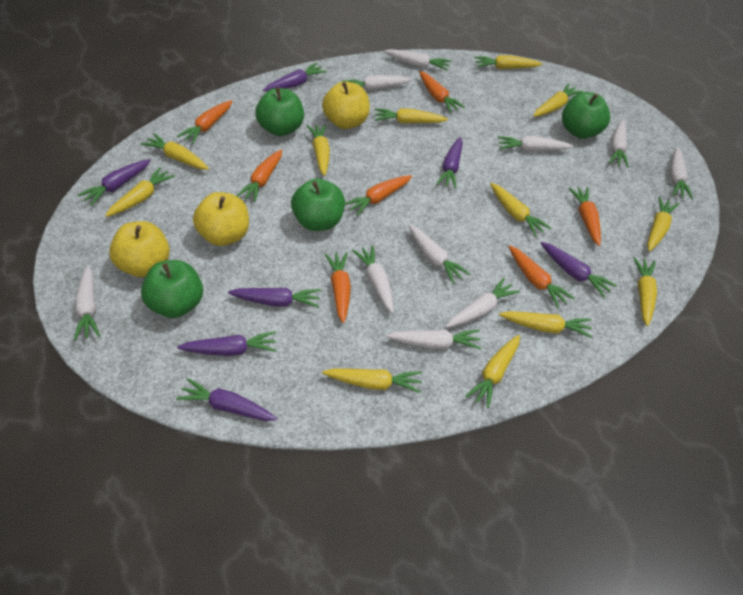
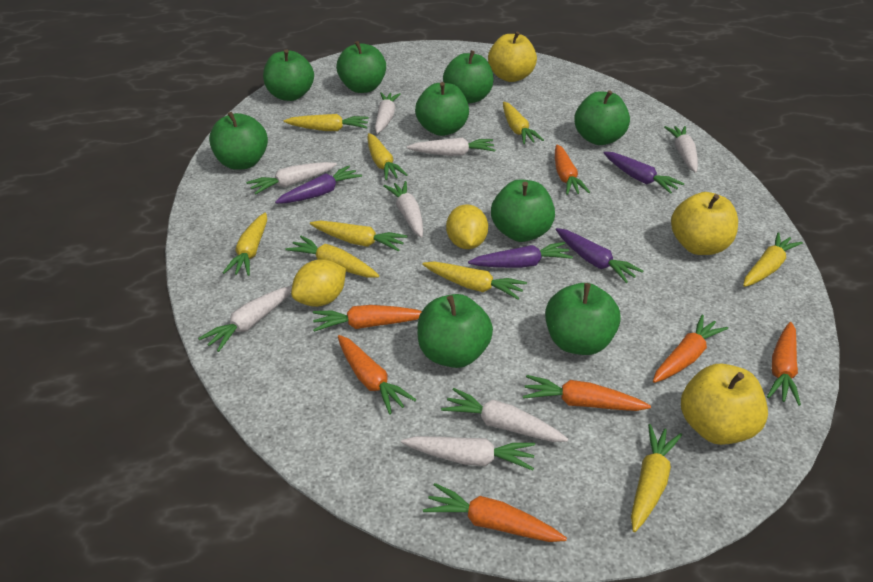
green apple: [141,260,203,318] [255,87,304,136] [291,179,345,231] [562,92,610,139] = 4 -> [209,112,268,170] [263,49,314,101] [336,41,386,93] [415,82,469,136] [417,294,493,368] [443,50,494,104] [491,179,555,242] [545,283,621,355] [574,90,630,145] = 9
purple carrot: [78,159,151,206] [176,378,277,421] [177,331,277,356] [228,288,321,308] [263,63,327,92] [436,137,463,189] [541,242,617,297] = 7 -> [275,166,362,203] [468,242,573,268] [556,228,644,283] [604,152,684,194] = 4
white carrot: [74,266,100,340] [342,75,412,91] [352,245,394,314] [384,49,451,71] [386,329,482,350] [408,224,470,284] [446,278,520,328] [498,136,573,151] [609,119,629,167] [670,147,693,199] = 10 -> [198,286,292,352] [246,162,337,195] [375,92,401,134] [383,181,423,238] [401,436,535,471] [407,138,495,156] [441,388,568,442] [664,126,698,173] = 8
yellow carrot: [105,167,175,217] [141,133,209,170] [307,124,330,176] [322,368,422,393] [374,108,448,123] [465,335,520,408] [475,55,543,69] [490,183,551,237] [499,311,592,338] [533,83,583,117] [633,257,657,326] [647,197,679,252] = 12 -> [223,212,267,276] [284,114,369,131] [285,236,379,278] [310,220,407,251] [367,133,408,180] [422,262,527,299] [503,102,544,144] [631,424,682,532] [743,232,803,287] = 9
yellow lemon: none = 0 -> [291,259,346,307] [446,204,488,249] = 2

